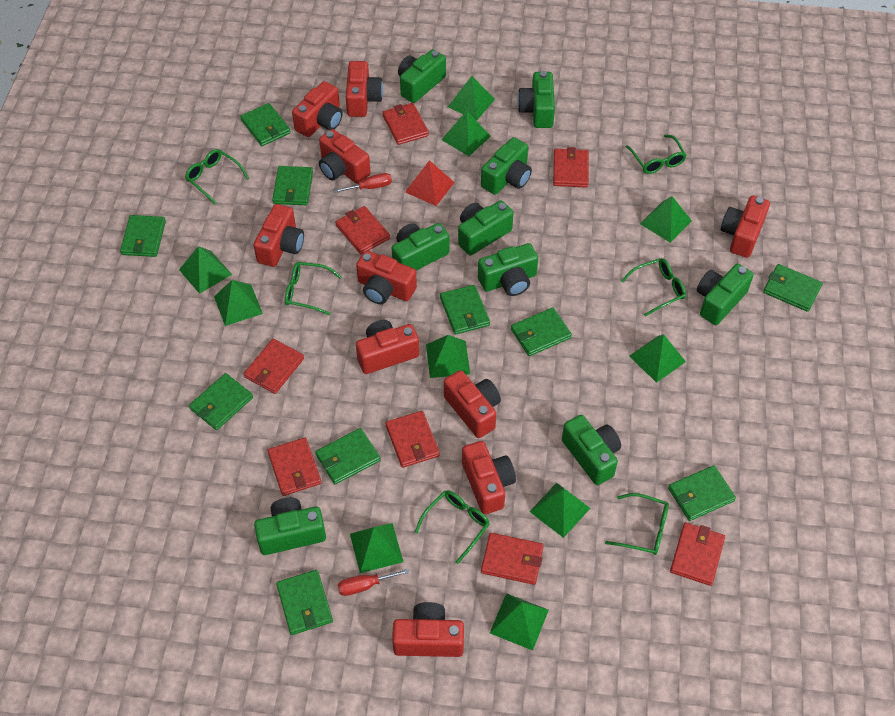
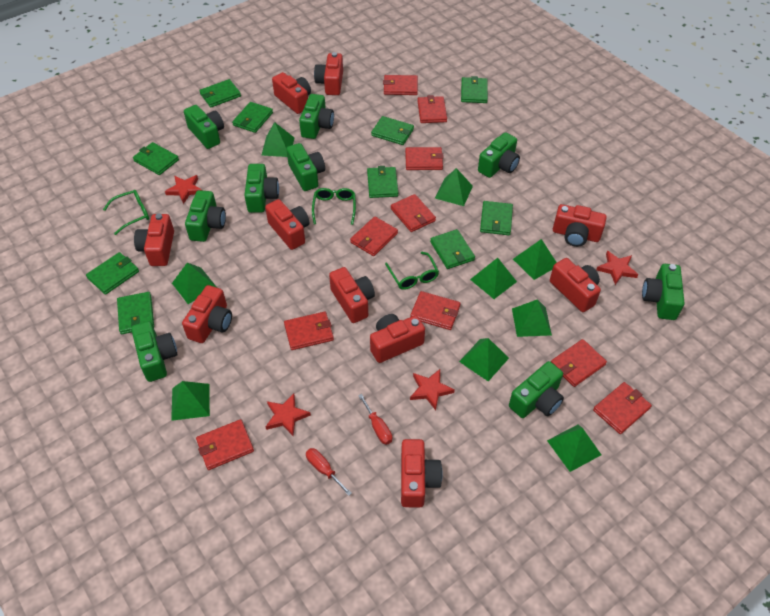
green glasses: [185,149,249,205] [285,262,342,315] [415,490,490,564] [605,493,669,555] [621,258,686,317] [626,134,686,174] = 6 -> [103,190,149,235] [312,188,356,225] [385,252,439,290] = 3
green pyramid: [179,246,232,294] [214,280,263,326] [350,523,403,573] [426,335,470,378] [442,111,491,156] [448,76,495,120] [490,593,549,650] [529,483,590,538] [629,334,686,383] [640,196,692,243] = 10 -> [171,381,210,421] [172,263,216,304] [262,122,294,157] [435,168,473,206] [459,338,509,381] [470,258,517,299] [512,299,552,337] [513,239,557,280] [547,425,601,472] = 9
red pyramid: [405,160,455,206] = 1 -> none = 0
red star: none = 0 -> [165,175,203,204] [266,393,311,436] [410,369,455,410] [596,251,638,285] = 4
red wallet: [244,339,304,394] [268,438,322,496] [335,206,390,254] [382,103,429,145] [386,411,440,468] [481,533,544,585] [553,147,589,188] [670,522,725,586] = 8 -> [196,419,254,470] [284,312,334,350] [350,216,398,256] [383,75,418,95] [391,194,436,232] [405,147,444,170] [410,291,461,330] [417,95,447,123] [551,339,607,387] [593,382,652,434] = 10

